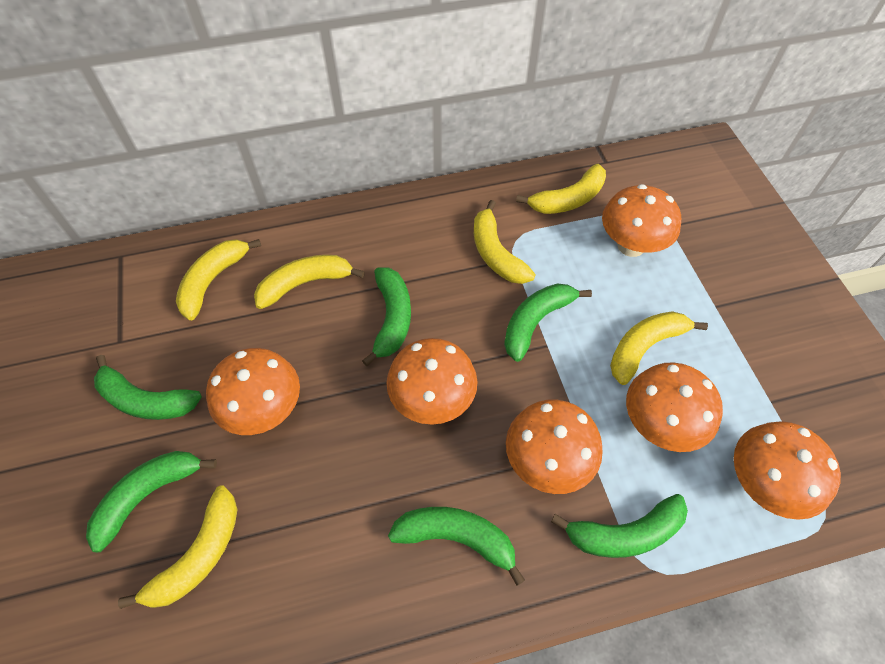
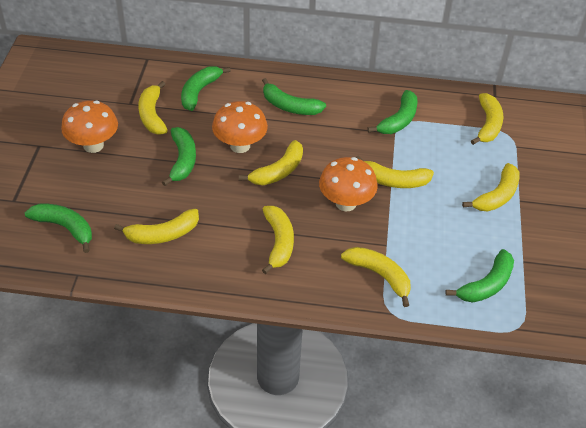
orange mushroom: [206,348,300,435] [386,338,478,425] [506,400,603,494] [602,184,681,257] [626,362,723,452] [734,421,841,520] = 6 -> [61,100,118,153] [212,101,268,153] [319,157,378,211] = 3
yellow banana: [118,485,238,609] [176,239,261,320] [254,255,365,309] [474,200,535,284] [516,164,606,214] [610,311,708,385] = 6 -> [114,209,199,244] [138,81,168,135] [239,140,303,185] [262,206,294,274] [341,247,411,307] [356,155,434,188] [462,163,520,211] [471,93,503,145] = 8

